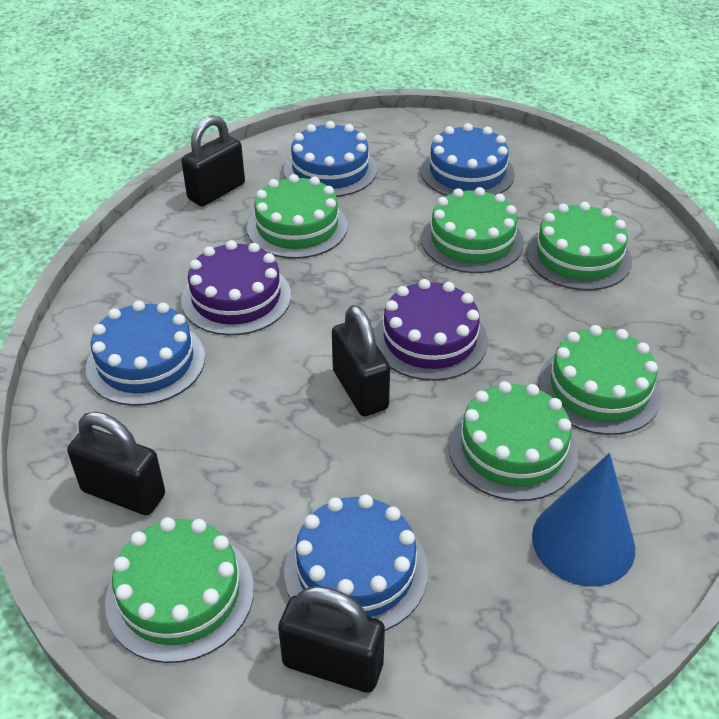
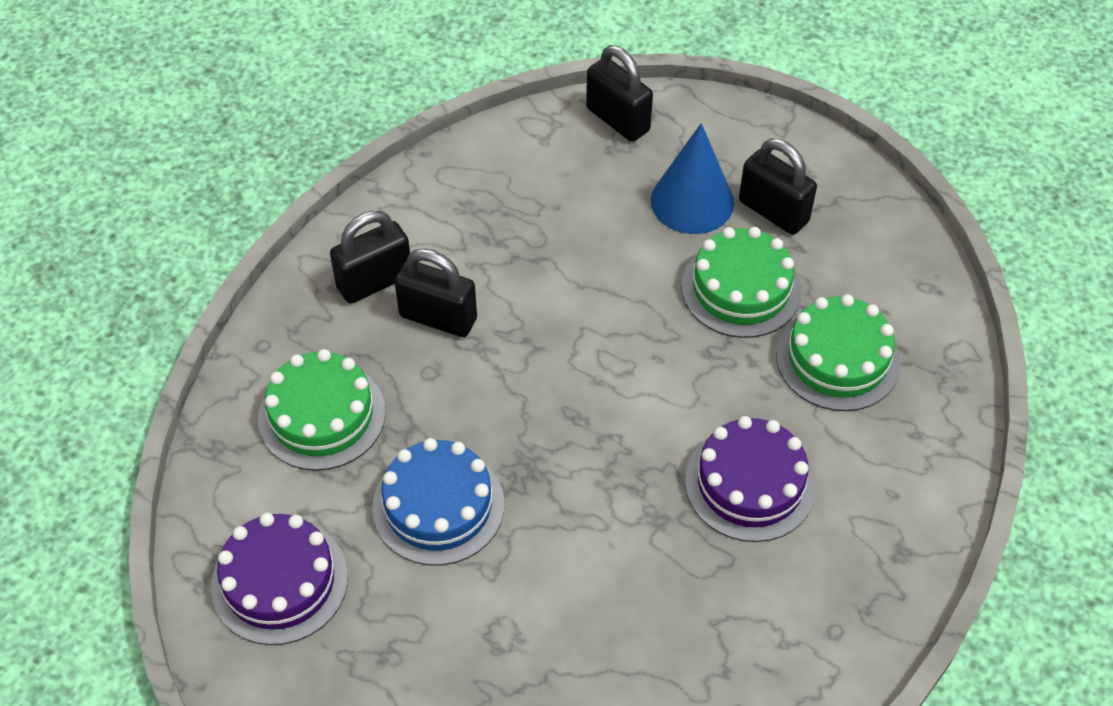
blue cake: [86,300,205,406] [284,121,377,197] [284,494,428,631] [421,123,515,196] = 4 -> [372,438,504,565] = 1
green cake: [105,517,254,663] [247,174,348,259] [421,187,524,273] [448,381,578,501] [526,202,632,290] [538,325,662,435] = 6 -> [258,349,386,471] [681,227,802,338] [776,294,901,411] = 3

